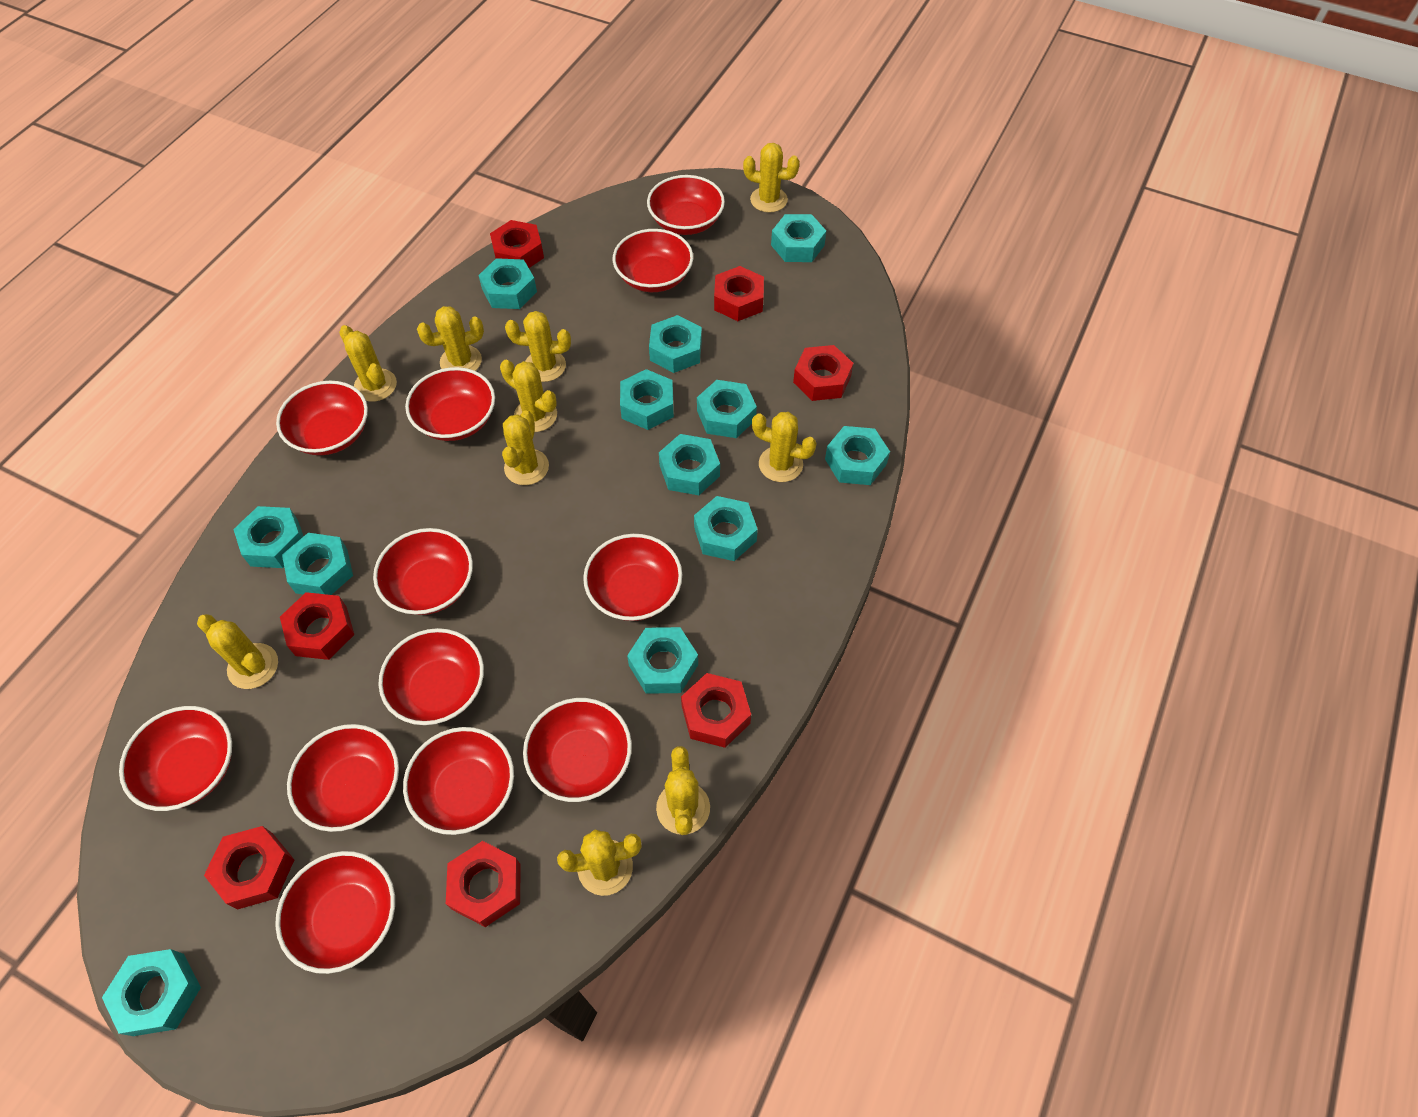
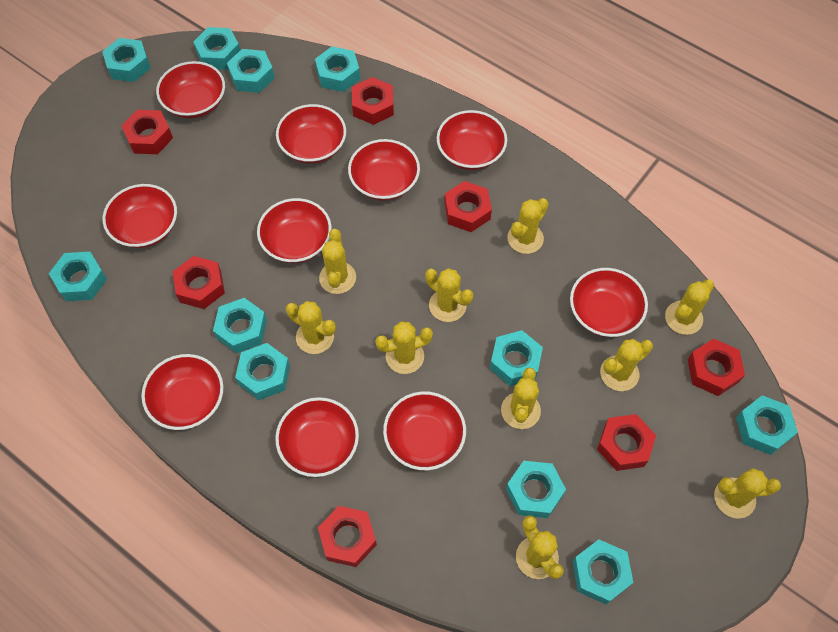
red bowl: [119,706,232,811] [275,851,395,974] [276,381,368,455] [287,724,399,832] [373,528,473,615] [378,628,484,725] [403,727,514,835] [405,367,495,441] [523,698,632,802] [583,534,682,621] [613,229,693,292] [647,175,725,235] = 12 -> [103,184,177,248] [141,354,223,430] [156,61,225,118] [257,198,332,263] [275,397,359,477] [276,104,346,164] [348,139,420,201] [383,391,466,470] [437,110,507,170] [570,268,648,337] = 10
turquoise nut: [102,949,201,1036] [233,506,304,568] [282,533,353,595] [478,258,537,309] [620,369,674,430] [627,627,698,694] [649,315,702,373] [659,434,720,495] [694,496,758,561] [697,380,757,438] [771,214,826,262] [825,426,890,485] = 12 -> [49,252,107,301] [102,38,151,82] [193,27,240,70] [213,298,267,353] [227,49,275,93] [235,343,290,400] [315,46,360,92] [490,330,543,386] [506,461,566,518] [572,539,633,604] [736,395,798,455] = 11

